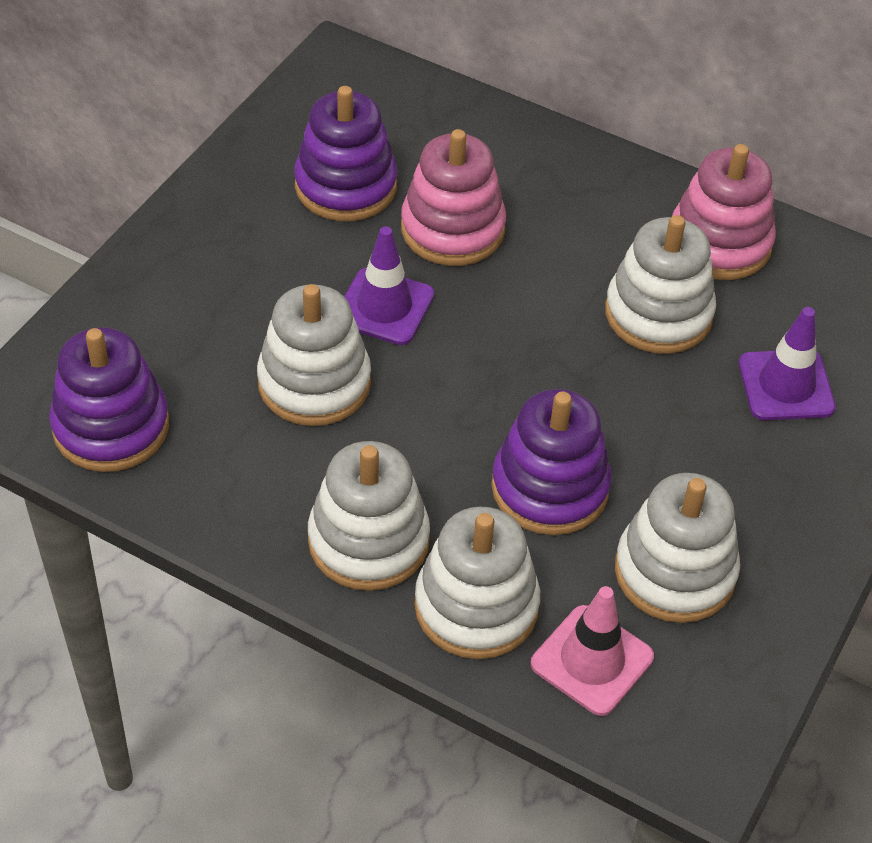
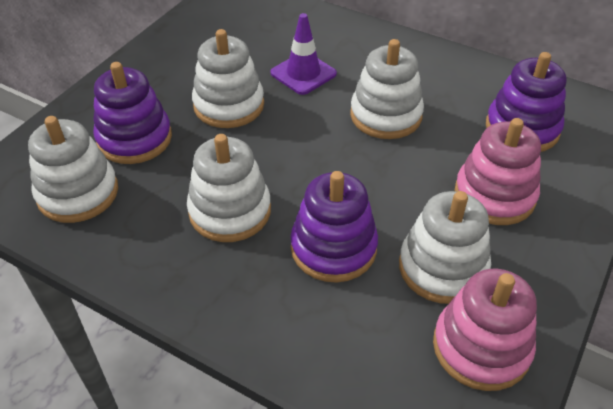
pink traffic cone: [531,586,654,716] = 1 -> none = 0
purple traffic cone: [344,226,434,345] [739,307,836,420] = 2 -> [271,13,337,95] = 1

